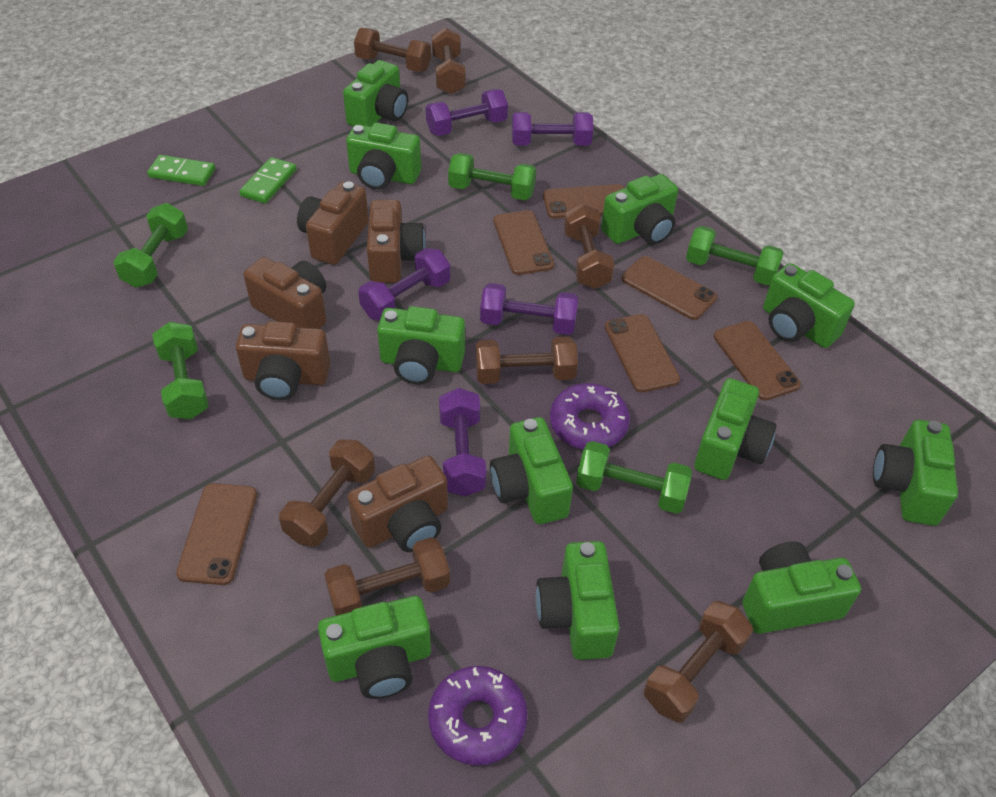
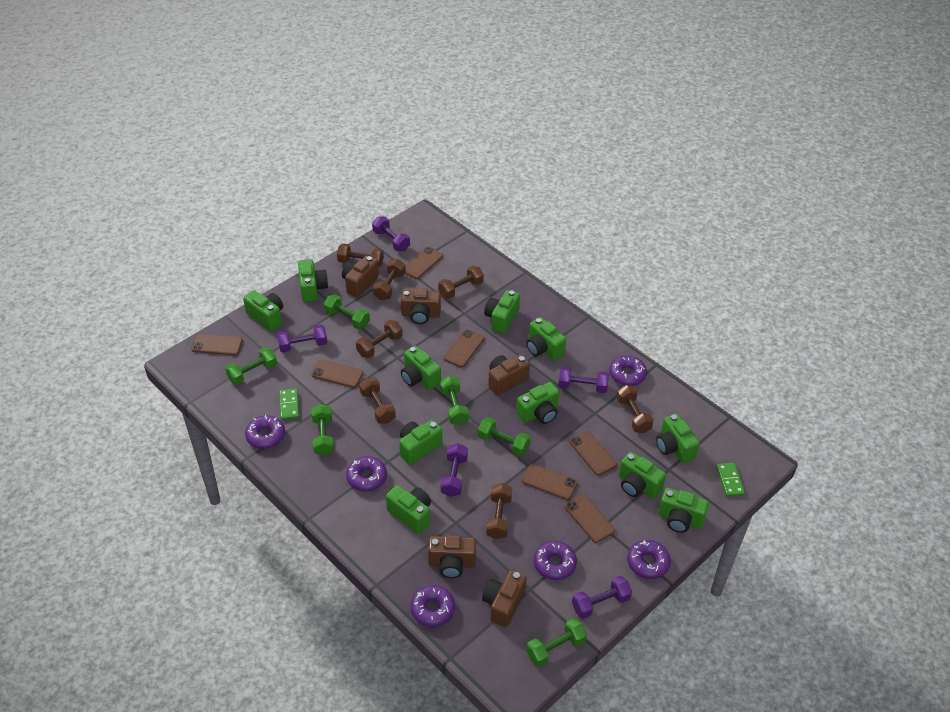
brown phone: [176,483,257,585] [493,210,554,275] [543,184,624,219] [605,314,680,392] [622,256,717,320] [714,321,801,400] = 6 -> [191,334,243,355] [311,359,364,388] [405,247,443,279] [444,329,485,367] [522,464,578,500] [564,494,615,543] [569,431,617,476] = 7
green dumbbell: [113,203,188,288] [152,322,209,419] [448,153,536,200] [576,441,692,514] [686,226,784,285] = 5 -> [225,347,277,385] [311,404,334,456] [324,294,370,329] [440,376,469,425] [478,417,531,456] [526,618,587,667] = 6
purple donut: [428,666,528,765] [550,383,630,450] = 2 -> [245,415,285,449] [346,456,387,491] [410,585,455,627] [534,541,577,580] [609,356,647,386] [627,540,671,579] = 6

